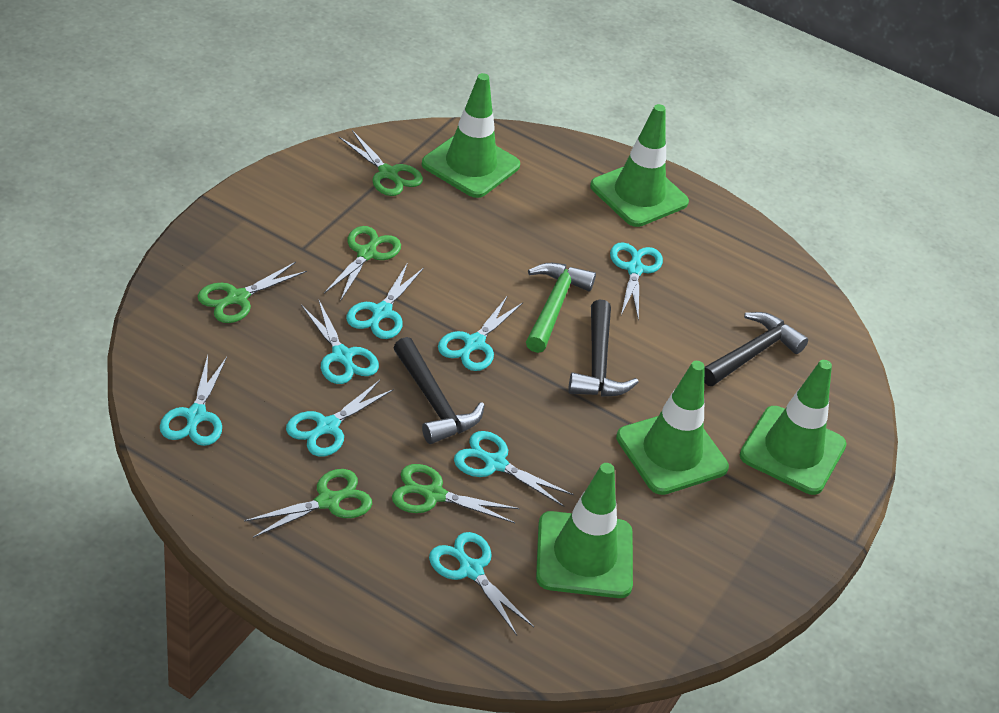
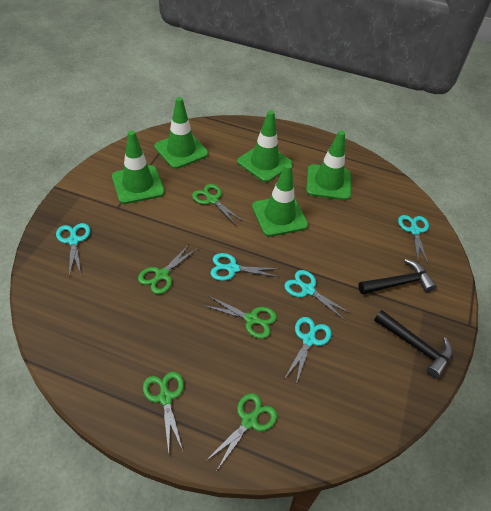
black hammer: [393,337,485,444] [568,299,639,397] [704,312,808,386] = 3 -> [358,259,437,295] [374,310,453,378] = 2
green hammer: [526,263,596,353] = 1 -> none = 0
turquoise scissors: [160,356,227,446] [286,380,394,457] [301,299,379,384] [346,262,424,339] [429,532,534,636] [438,295,523,371] [454,431,574,507] [610,242,663,321] = 8 -> [56,223,90,276] [210,253,280,281] [284,270,351,320] [285,317,331,384] [398,215,429,264] = 5

